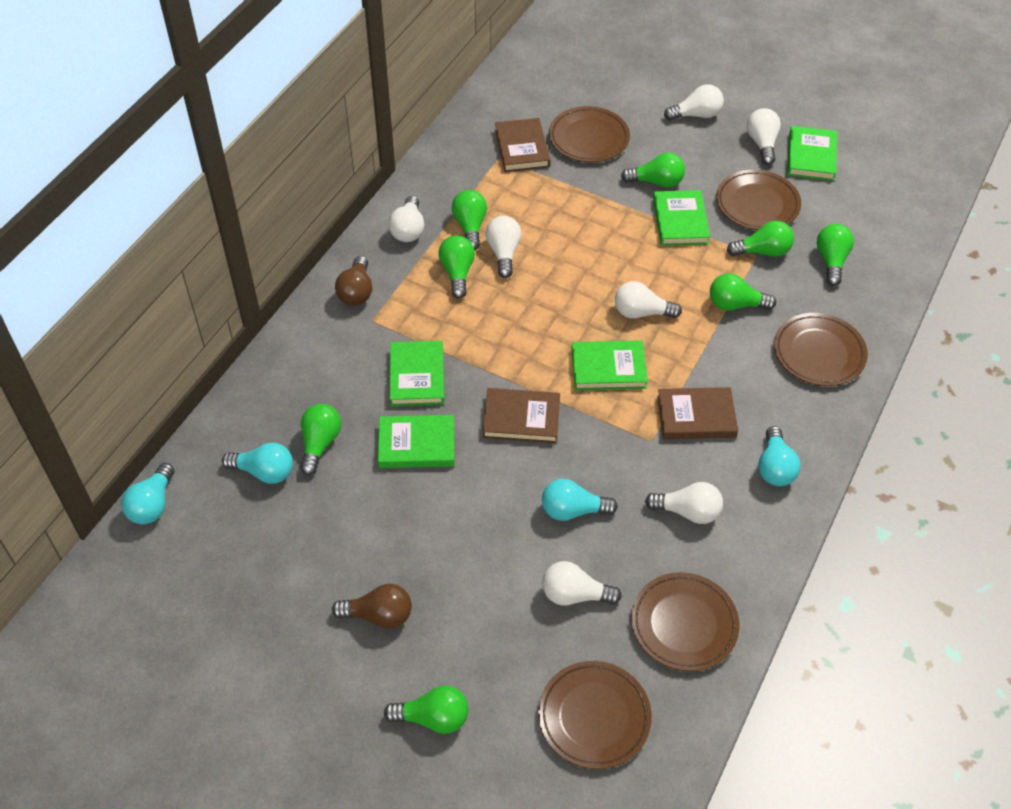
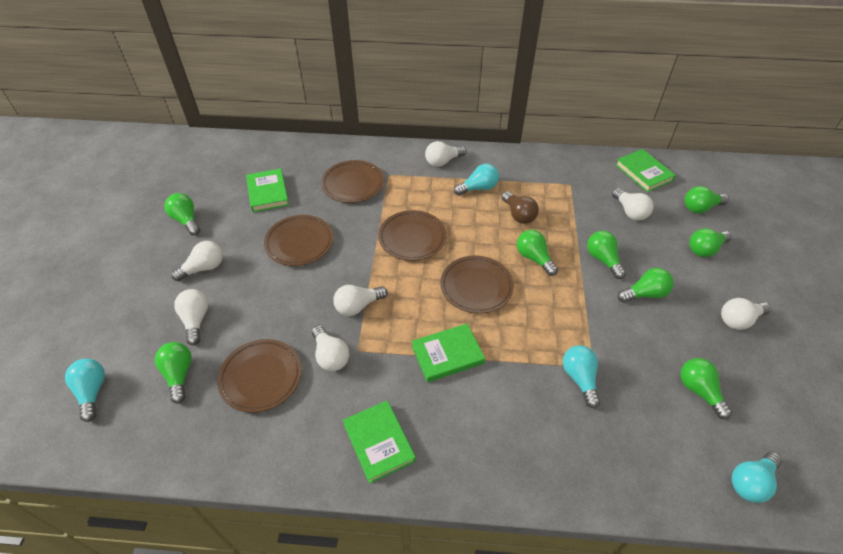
brown book: [483,388,560,443] [495,118,550,172] [657,387,738,439] = 3 -> none = 0
brown light bulb: [332,584,412,629] [335,256,372,306] = 2 -> [502,191,539,224] = 1
green book: [378,415,455,468] [390,341,444,406] [571,341,648,390] [653,190,710,246] [787,126,837,181] = 5 -> [246,169,289,212] [343,401,416,484] [412,324,485,382] [615,149,676,192] = 4

